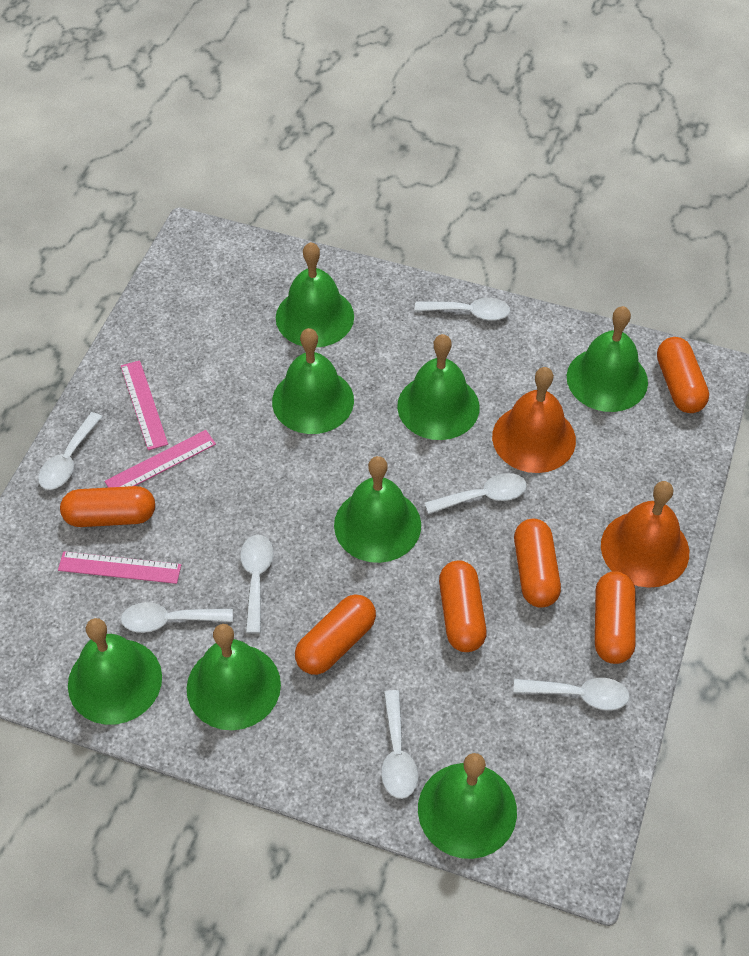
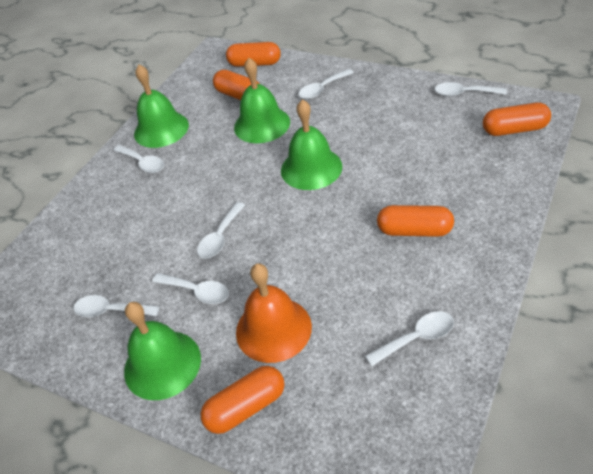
green bell: [68,618,162,725] [187,624,281,730] [272,328,354,434] [276,242,354,347] [334,456,421,563] [397,334,480,440] [418,753,517,859] [567,306,648,412] = 8 -> [124,302,201,400] [134,65,189,148] [234,58,290,143] [281,99,342,190] = 4
orange bell: [492,367,576,473] [601,481,689,588] = 2 -> [236,263,312,363] = 1
orange capsule: [60,486,155,527] [295,594,376,675] [439,561,487,652] [514,519,561,608] [595,571,636,664] [657,337,709,413] = 6 -> [201,366,284,434] [213,70,260,100] [226,42,281,67] [377,205,454,237] [483,103,551,136] = 5
pink ruler: [58,551,181,584] [105,430,216,487] [121,360,168,450] = 3 -> none = 0

